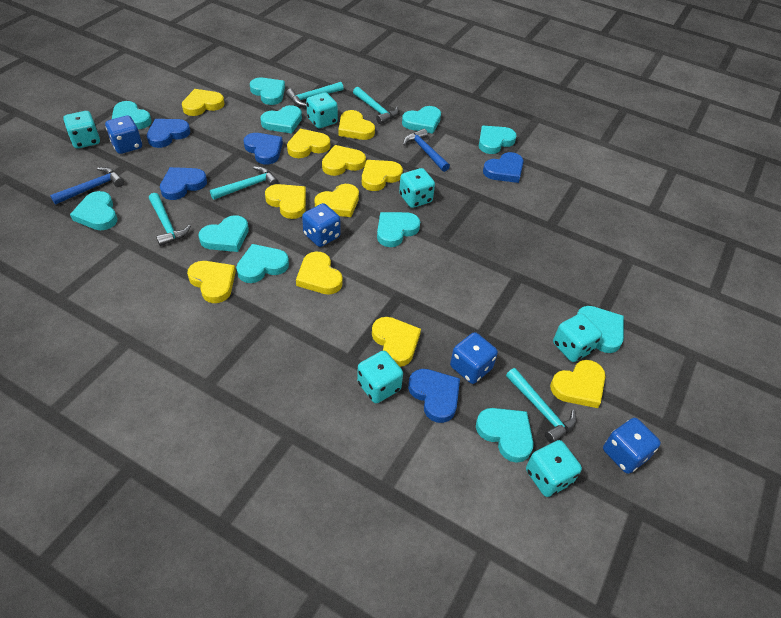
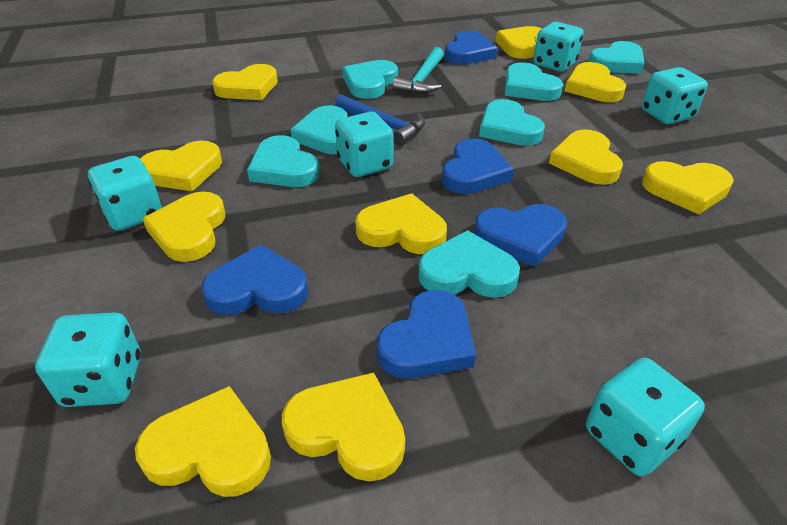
blue dice: [105,115,142,154] [302,203,340,247] [450,332,498,384] [603,418,661,474] = 4 -> none = 0
blue hammer: [50,167,124,205] [403,129,450,172] = 2 -> [335,95,425,146] = 1
turquoise hammer: [149,193,191,246] [210,166,279,200] [286,82,344,107] [353,87,398,124] [506,368,577,443] = 5 -> [392,47,444,94] = 1
turquoise heart: [70,191,117,230] [112,101,152,129] [198,215,249,252] [236,244,289,283] [250,78,285,105] [260,105,302,134] [377,212,420,247] [402,106,441,133] [476,408,534,463] [479,126,517,154] [577,306,624,353] = 11 -> [247,135,320,187] [290,105,347,154] [342,60,398,99] [418,230,520,298] [479,99,545,146] [505,62,563,101] [588,41,645,74] = 7
yellow heart: [182,89,225,116] [187,261,236,303] [265,184,306,219] [287,129,330,158] [296,252,343,295] [315,184,359,217] [322,145,366,176] [338,110,375,140] [362,160,403,191] [372,317,421,367] [550,360,606,408] = 11 -> [135,386,271,497] [140,141,222,191] [142,192,225,262] [212,64,278,100] [282,372,405,482] [355,193,447,254] [496,26,542,59] [549,130,623,185] [565,62,626,102] [642,161,734,214] = 10

